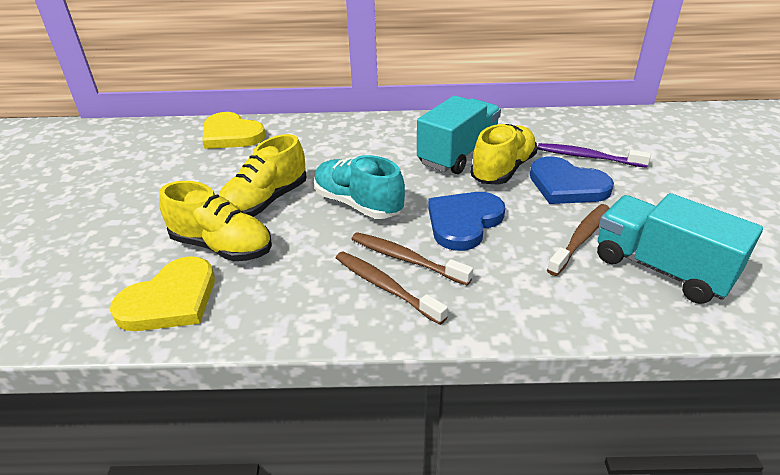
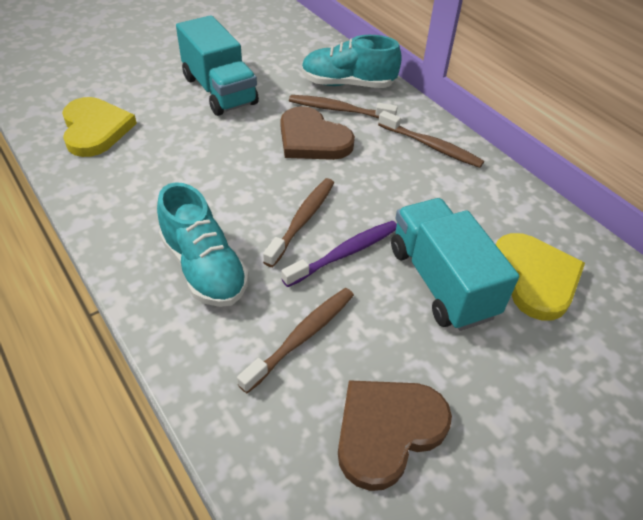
blue heart: [428,192,505,251] [530,157,614,204] = 2 -> none = 0
brown heart: none = 0 -> [280,106,355,160] [338,380,452,491] = 2
brown toothbrush: [336,251,448,325] [352,232,473,285] [547,204,609,276] = 3 -> [237,288,354,393] [263,178,334,267] [289,95,398,118] [378,111,484,168] = 4
turquoise shoe: [314,155,405,219] = 1 -> [157,182,249,307] [301,35,402,88] = 2
yellow shoe: [159,181,272,261] [218,134,307,217] [470,124,538,185] = 3 -> none = 0

